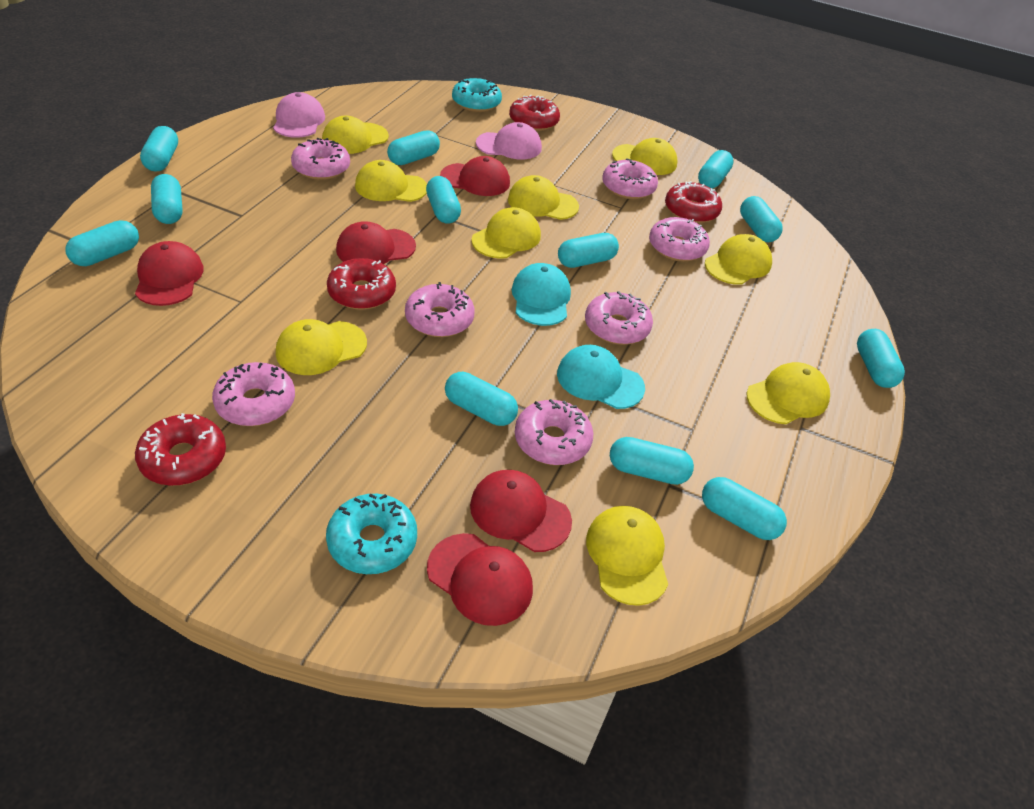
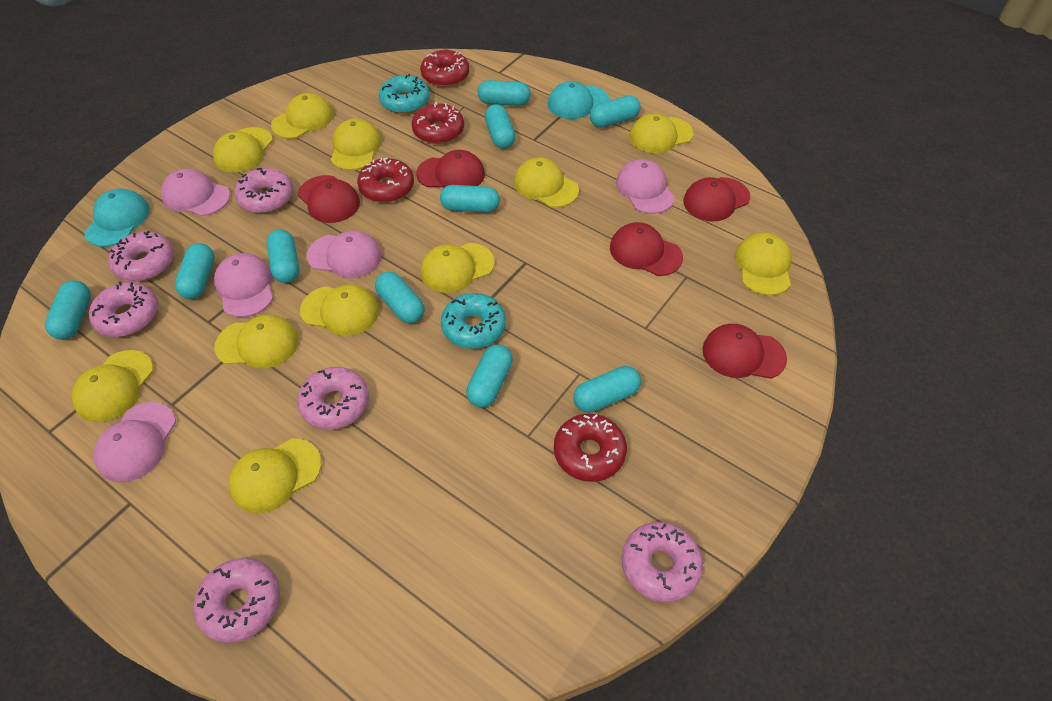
pink cap: [273,92,325,138] [476,122,542,159] = 2 -> [94,402,176,483] [161,169,230,216] [214,253,273,317] [306,231,382,278] [616,159,675,214] = 5
pink donut: [212,362,295,426] [291,138,350,180] [405,282,475,337] [515,399,593,465] [585,291,653,345] [602,158,658,199] [649,217,710,262] = 7 -> [89,281,158,337] [108,231,174,282] [193,558,280,643] [234,168,293,213] [297,367,369,430] [622,522,703,602] = 6
turquoise capsule: [65,220,139,266] [140,126,178,172] [151,174,183,224] [387,130,440,165] [426,176,461,224] [445,372,518,426] [558,233,619,268] [610,437,694,485] [698,150,734,188] [702,477,787,540] [740,196,783,242] [857,329,905,388] = 12 -> [45,280,91,340] [175,243,215,299] [267,230,299,283] [375,272,425,323] [440,185,500,213] [466,344,513,408] [478,80,531,106] [485,104,515,149] [573,366,641,413] [590,95,641,128] = 10
yellow cap: [276,319,367,375] [322,116,389,154] [355,160,427,202] [471,207,541,259] [508,175,579,220] [586,506,668,606] [612,138,677,175] [705,234,772,285] [746,362,830,424] = 9 -> [72,350,153,422] [213,127,273,172] [214,315,298,369] [229,438,321,513] [271,93,333,139] [300,285,379,336] [331,118,381,170] [421,243,495,293] [514,157,579,208] [629,114,693,153] [735,232,792,296] = 11

